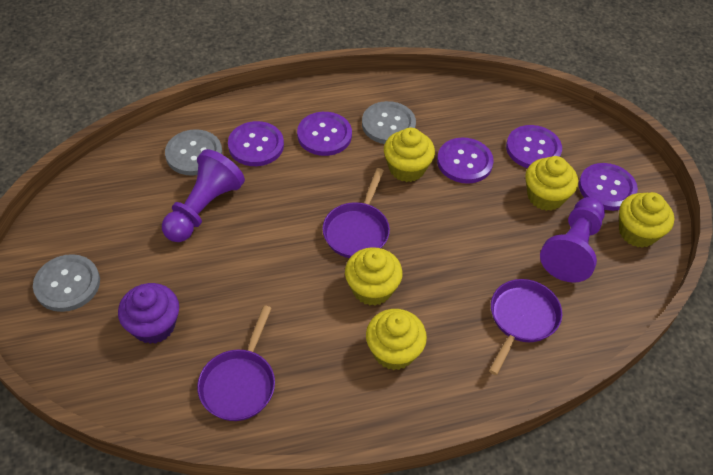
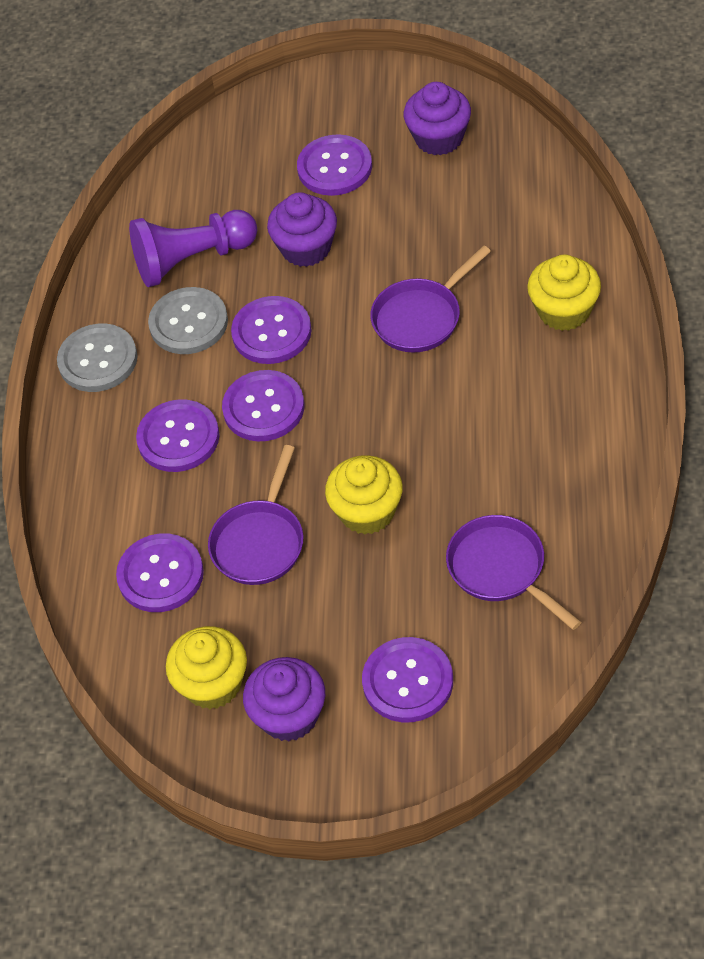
grey button: [33,254,100,312] [165,129,222,176] [362,101,416,144] = 3 -> [57,324,138,392] [148,287,228,354] = 2
purple button: [228,121,284,166] [297,112,352,156] [437,137,494,184] [506,125,562,168] [579,163,638,211] = 5 -> [116,533,204,612] [136,399,219,472] [222,370,305,441] [231,296,312,364] [297,134,372,196] [362,637,453,722] = 6
purple cupcake: [118,283,179,344] = 1 -> [243,657,325,741] [267,192,337,267] [404,82,471,155] = 3
purple pawn: [162,149,245,242] [540,197,605,283] = 2 -> [129,210,257,287] = 1
yellow cupcake: [345,247,403,306] [366,309,427,370] [384,128,435,182] [525,156,578,211] [619,192,674,248] = 5 -> [166,626,247,709] [325,455,403,535] [527,254,601,331] = 3

